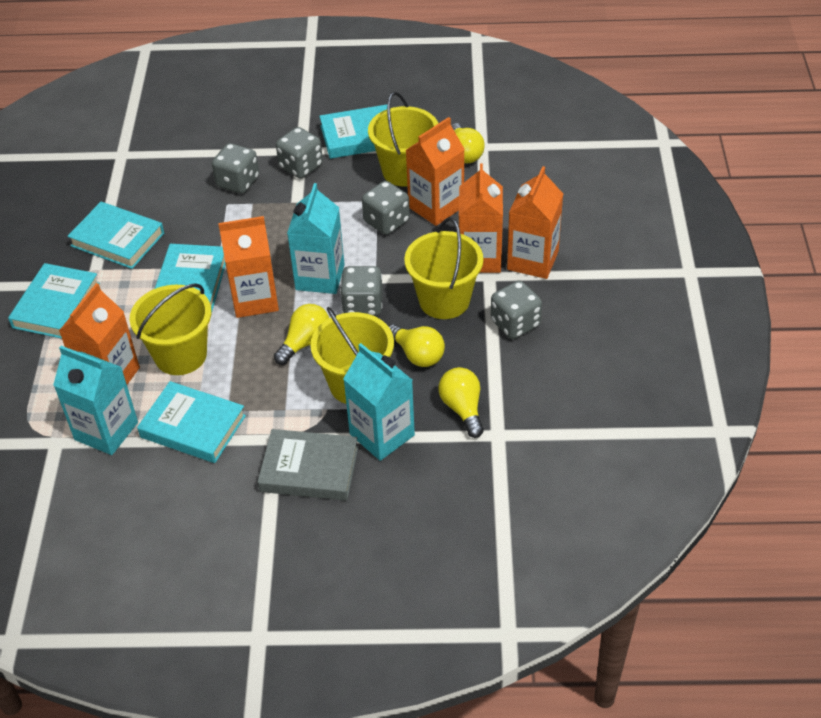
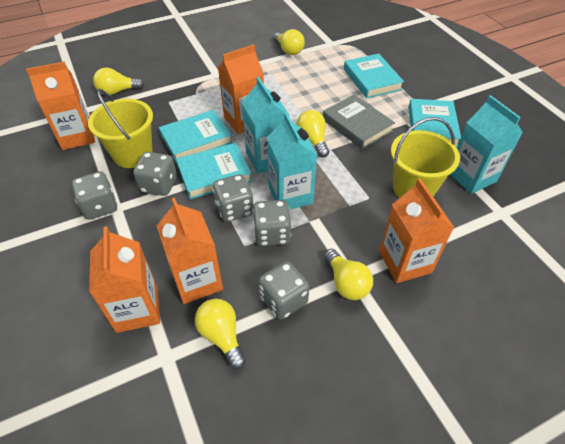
turquoise book: [8,263,100,339] [67,202,164,269] [137,381,246,463] [155,244,226,313] [319,104,387,159] = 5 -> [159,110,232,163] [176,143,252,199] [344,54,404,99] [408,99,461,147] = 4
yellow bucket: [129,283,211,375] [310,307,394,404] [368,92,438,187] [404,218,483,319] = 4 -> [88,89,153,168] [391,117,460,198] = 2
yellow light bulb: [274,304,329,365] [388,325,445,367] [439,367,484,438] [451,123,485,163] = 4 -> [93,68,144,95] [195,299,246,369] [273,29,305,55] [296,110,329,158] [324,249,373,300] = 5

